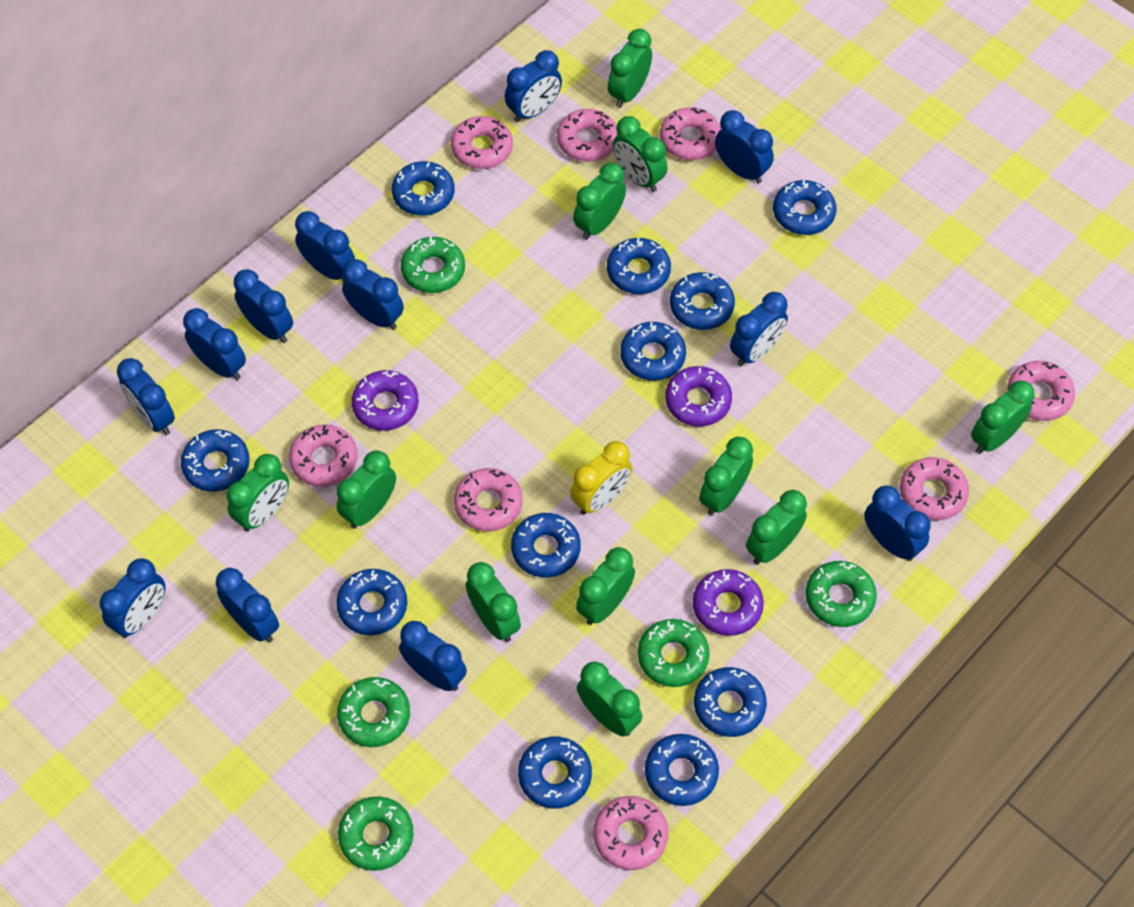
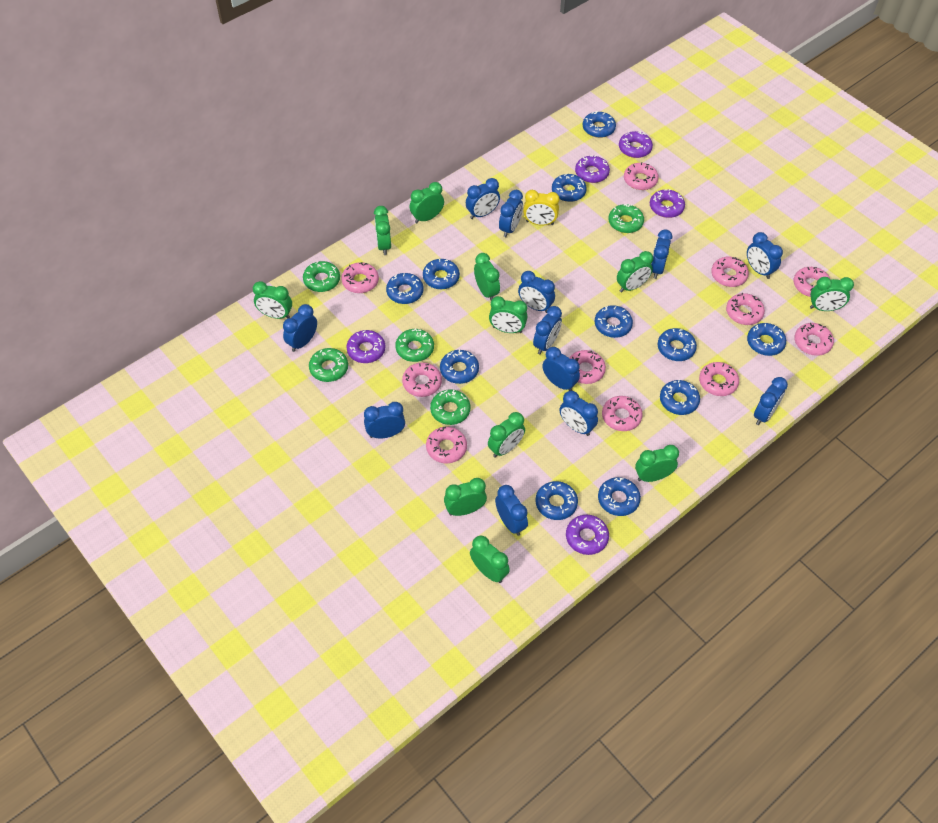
pink donut: [289,424,358,487] [451,116,513,169] [454,468,523,532] [557,109,618,162] [593,796,668,870] [660,107,721,160] [900,457,969,520] [1007,361,1075,421] = 8 -> [342,262,379,293] [402,362,442,397] [426,427,467,463] [569,350,606,384] [602,396,643,431] [624,162,659,190] [699,362,739,396] [711,257,749,287] [726,293,765,325] [794,267,830,297] [794,323,834,356] = 11
purple donut: [351,370,419,431] [665,366,732,427] [693,569,764,636] = 3 -> [347,330,385,363] [566,514,609,555] [575,155,610,183] [619,131,653,158] [650,189,685,218] = 5

